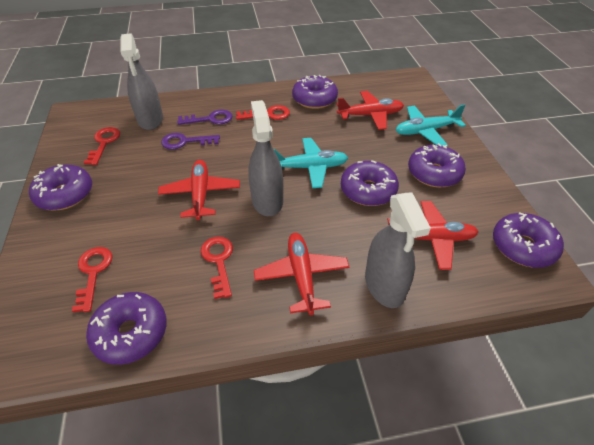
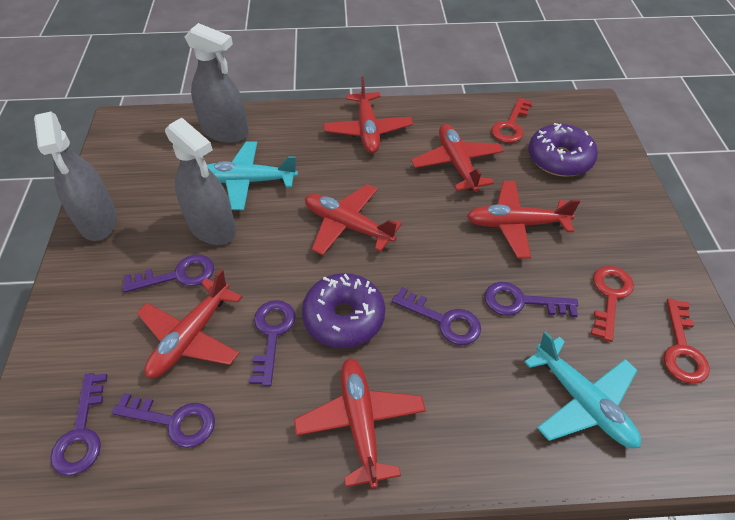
purple donut: [29,164,92,211] [86,292,167,365] [292,75,338,109] [341,160,399,206] [408,143,466,188] [493,212,564,268] = 6 -> [302,273,385,348] [529,123,598,177] = 2
purple key: [161,133,220,150] [177,109,232,125] = 2 -> [50,373,108,476] [112,393,215,448] [123,255,214,293] [249,300,296,386] [392,287,481,345] [484,282,578,317] = 6
red key: [72,247,113,312] [84,127,120,165] [201,237,233,299] [236,105,290,120] = 4 -> [491,98,533,143] [591,266,634,342] [664,298,710,384] = 3
red plane: [158,160,240,220] [254,233,349,315] [337,91,404,130] [387,201,478,270] = 4 -> [137,269,242,378] [294,358,426,489] [305,184,402,255] [323,76,413,153] [411,124,504,192] [467,181,580,258] = 6

